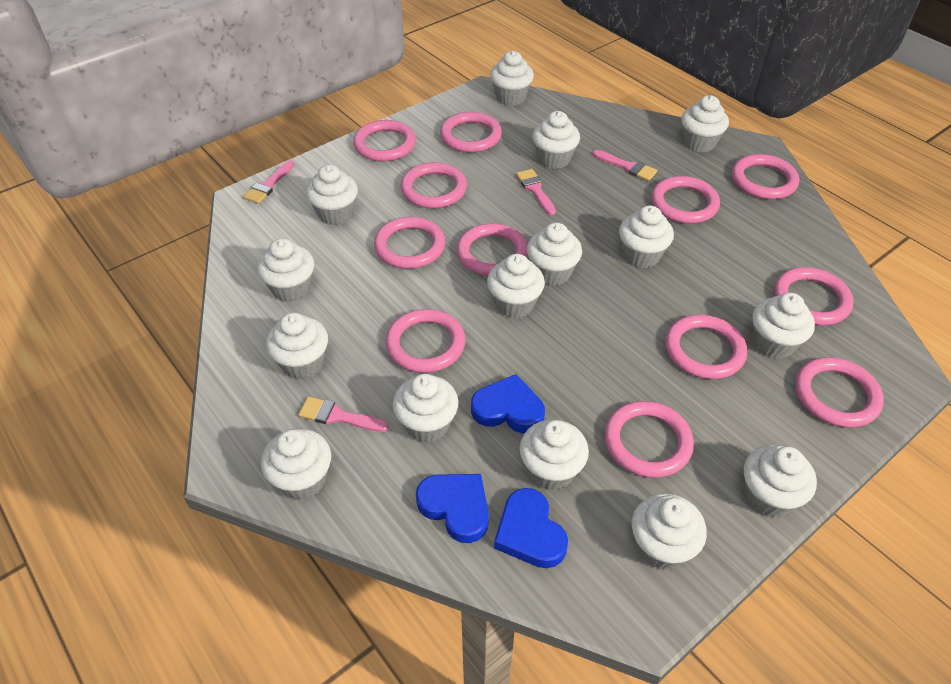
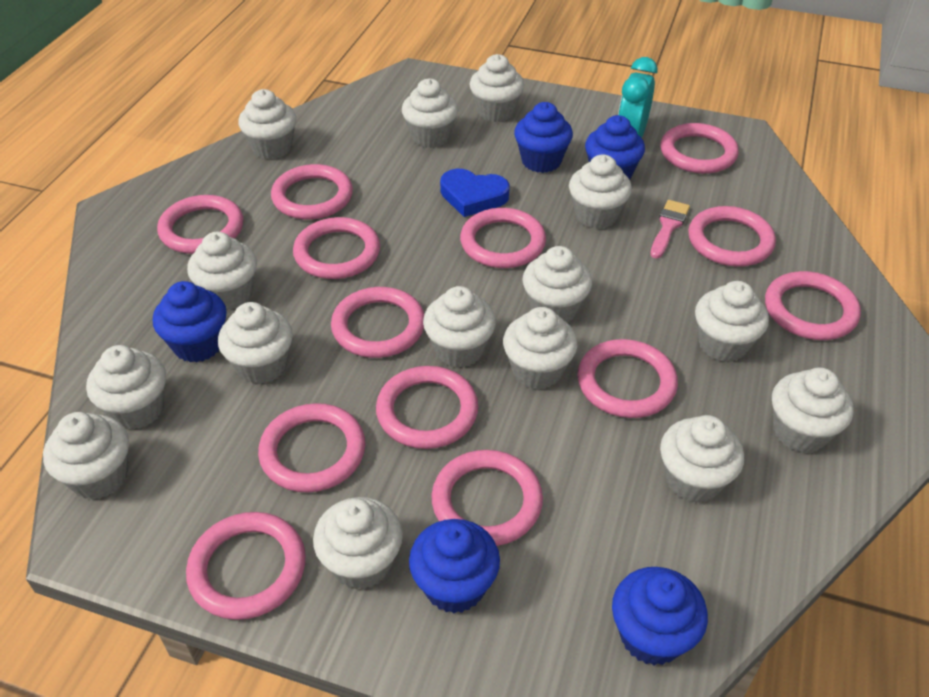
blue cupcake: none = 0 -> [153,281,227,363] [409,519,500,613] [514,102,573,173] [585,115,645,180] [612,567,708,666] = 5
blue heart: [416,474,489,543] [471,374,545,433] [494,488,568,568] = 3 -> [440,169,510,217] = 1
pink brush: [243,161,294,204] [298,397,388,432] [516,169,556,215] [593,150,657,181] = 4 -> [650,200,690,259] = 1
pink ring: [353,120,416,162] [374,217,445,269] [386,309,466,373] [401,162,467,208] [440,112,502,153] [457,223,528,276] [604,401,694,478] [651,176,720,224] [665,315,747,379] [732,154,799,199] [774,267,853,325] [795,357,884,428] = 12 -> [157,195,244,254] [186,512,306,620] [258,403,365,493] [271,164,353,220] [293,217,380,279] [331,287,424,358] [376,366,479,449] [431,450,543,546] [460,208,546,268] [577,339,678,418] [661,123,739,174] [688,206,776,267] [765,271,861,340] = 13
turquoise clock: none = 0 -> [618,57,658,138] = 1

